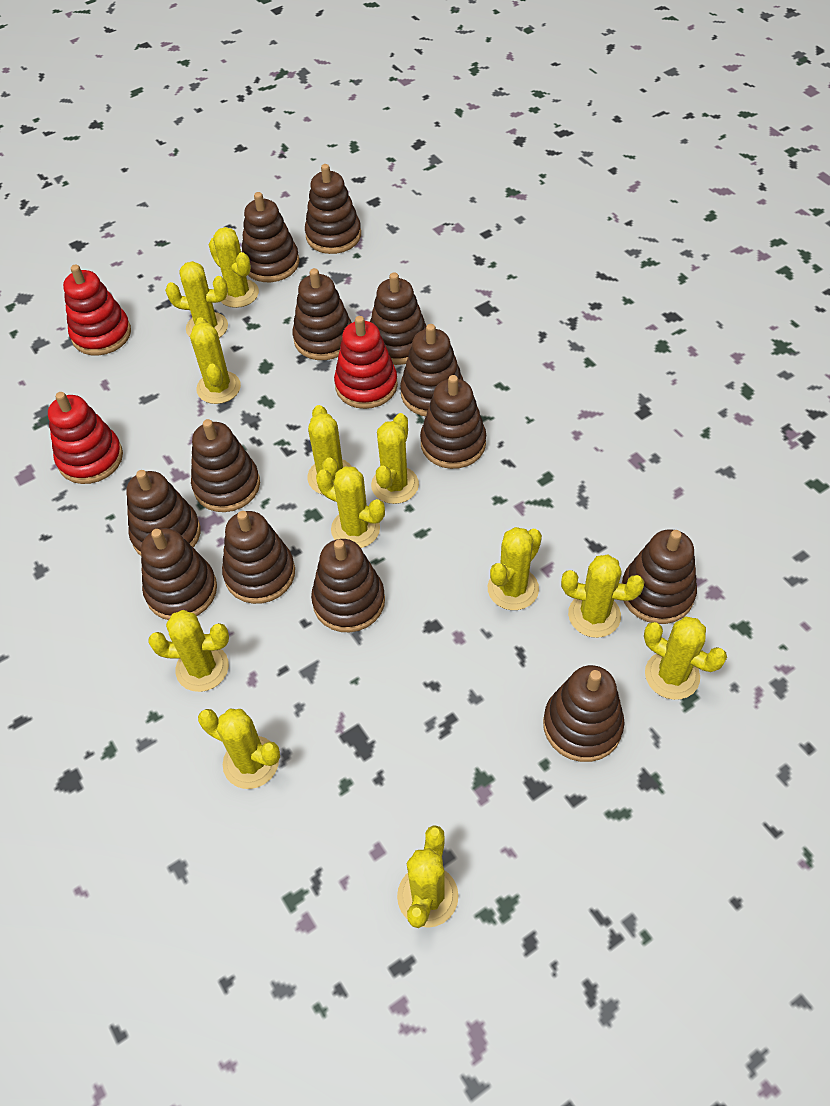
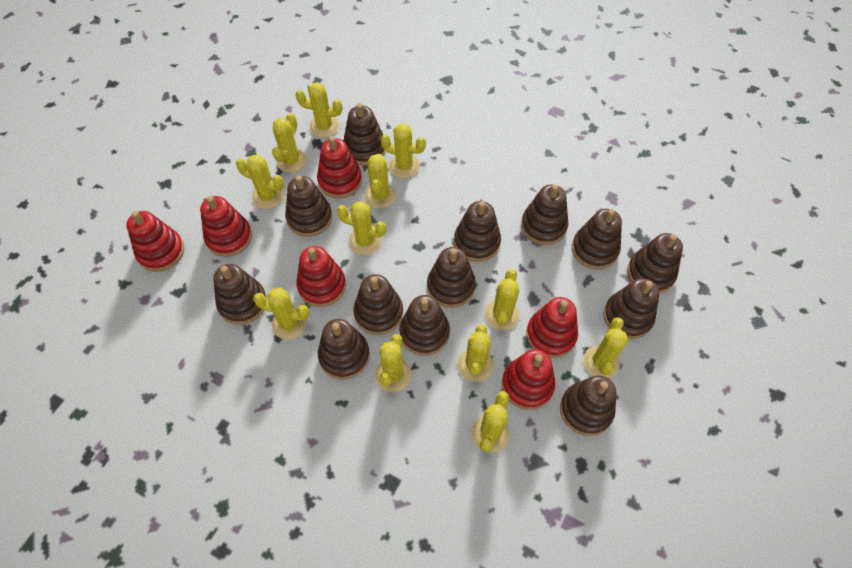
red stacking toy: [48,392,123,484] [63,264,131,355] [334,316,398,409] = 3 -> [126,211,184,272] [200,196,252,257] [296,246,346,307] [317,136,362,198] [502,349,555,410] [526,297,578,358] = 6

